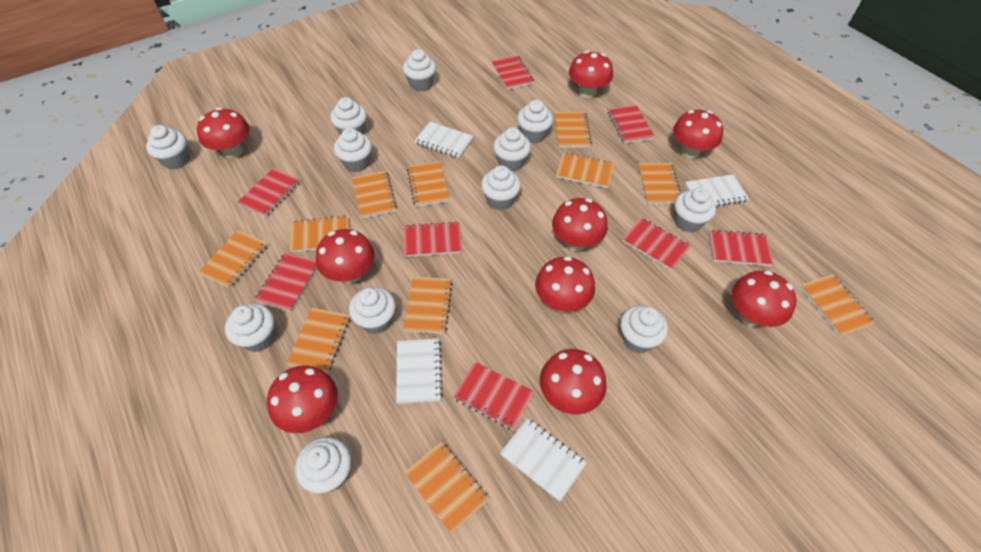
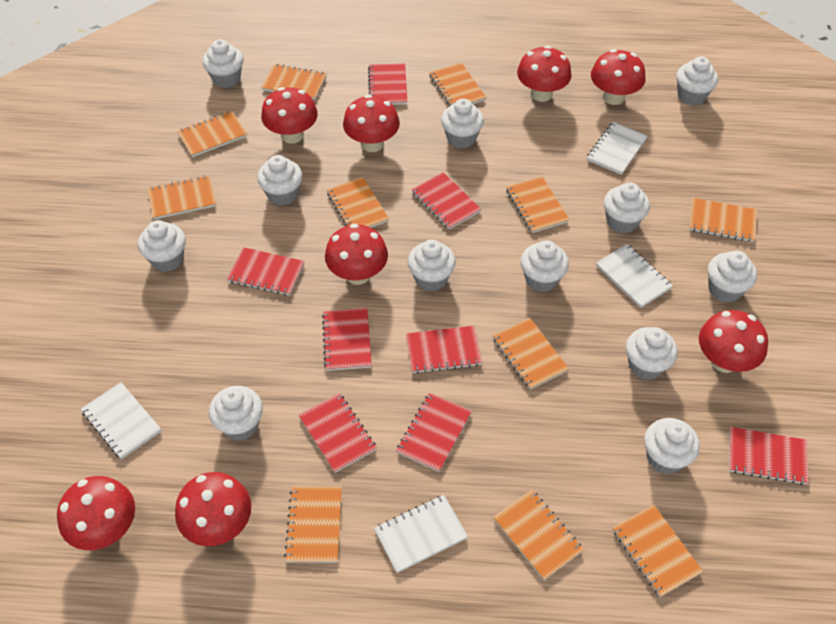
red mushroom: [197,107,250,158] [267,365,338,433] [316,229,375,283] [535,256,595,312] [540,349,607,415] [552,198,608,251] [569,51,613,98] [673,110,723,158] [731,270,797,327] = 9 -> [57,476,135,550] [175,472,252,546] [261,87,318,144] [325,223,388,285] [343,94,400,152] [517,46,572,102] [591,49,645,105] [699,310,768,373] = 8

